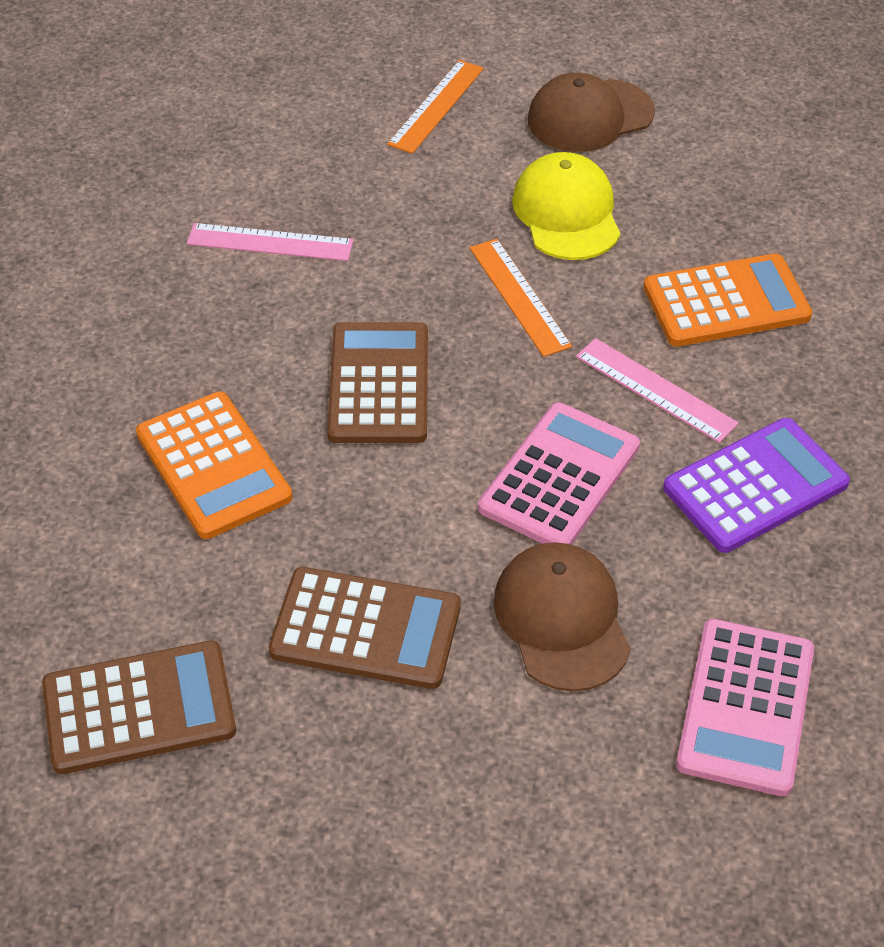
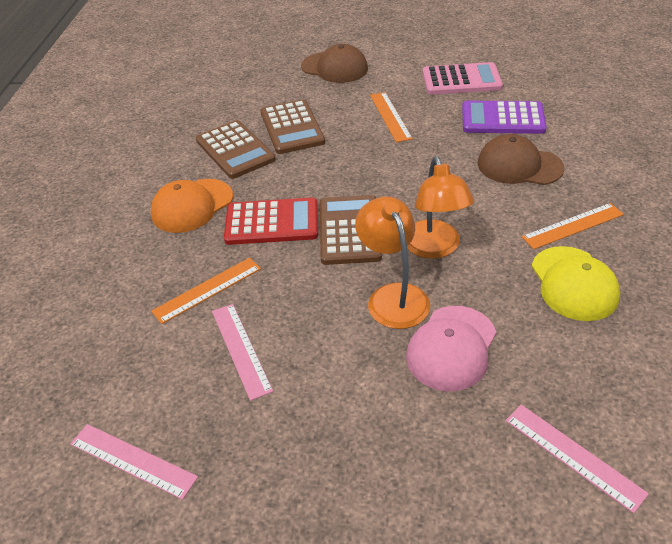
orange calculator: [136,391,292,539] [643,253,812,347] = 2 -> none = 0
orange cap: none = 0 -> [151,179,233,233] = 1
orange lamp: none = 0 -> [355,196,430,329] [407,156,474,259] = 2
orange ruler: [387,60,484,154] [470,239,572,357] = 2 -> [151,258,261,324] [370,92,413,142] [522,203,624,249] = 3
pink calculator: [478,402,640,545] [676,619,814,796] = 2 -> [423,62,503,95] = 1
pink cap: none = 0 -> [406,306,496,391] = 1
pink ruler: [187,223,354,261] [576,338,739,443] = 2 -> [70,424,198,500] [212,304,273,401] [506,405,649,513] = 3
red calculator: none = 0 -> [224,198,318,245] = 1

